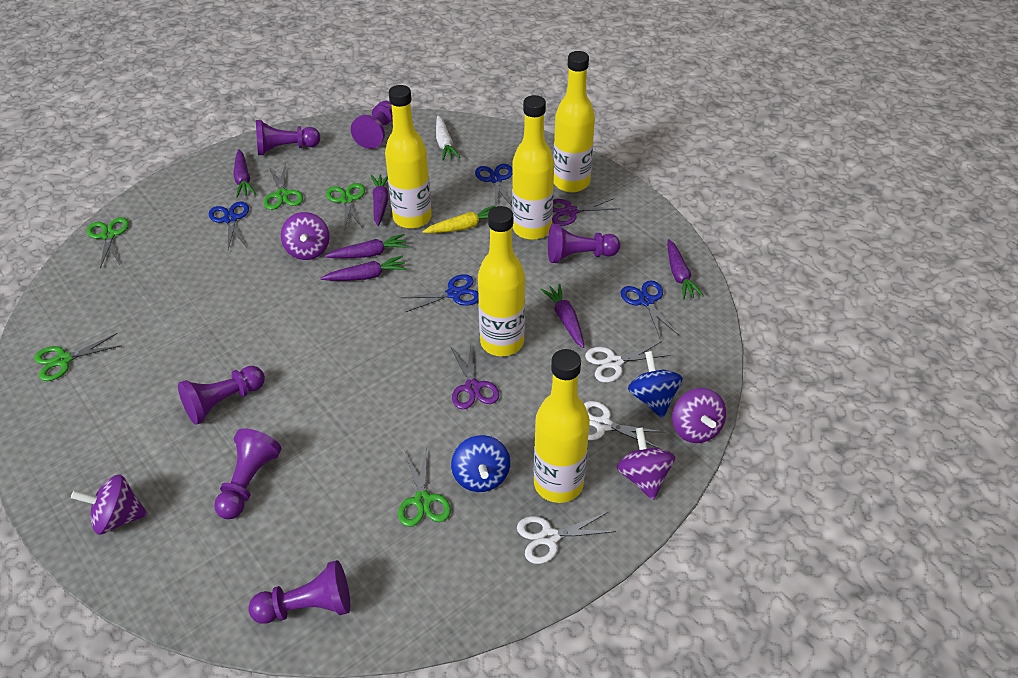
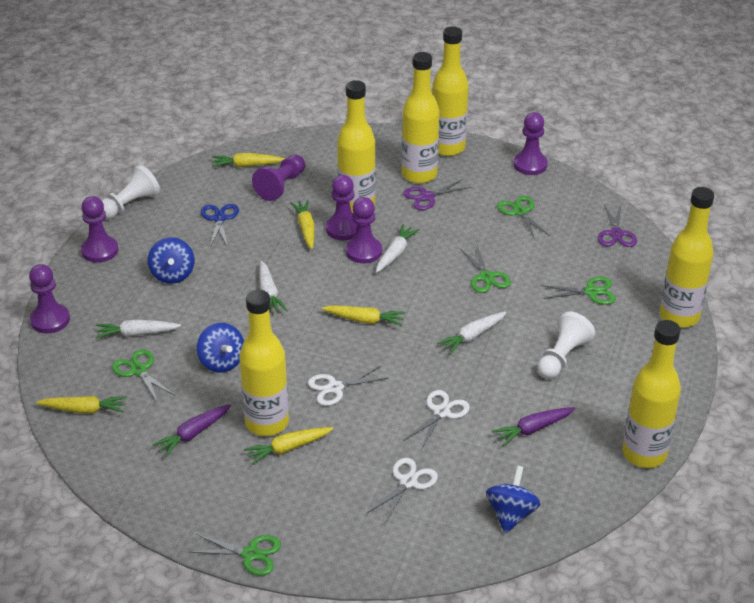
blue scissors: [209,201,249,249] [401,274,479,312] [475,164,512,207] [620,281,679,338] = 4 -> [201,204,239,247] = 1
blue spinning top: [451,435,510,492] [628,351,683,419] = 2 -> [148,237,194,284] [197,323,244,372] [486,466,541,533] = 3
purple carrot: [233,149,256,198] [321,256,407,281] [324,234,409,258] [371,174,388,226] [540,284,584,348] [668,239,704,299] = 6 -> [152,404,231,457] [492,407,575,446] = 2
purple spinning top: [71,475,148,535] [281,212,329,260] [616,427,675,500] [672,388,726,443] = 4 -> none = 0
white carrot: [436,116,461,161] = 1 -> [95,319,181,339] [259,261,288,313] [376,224,420,273] [437,312,507,354] = 4
white pawn: none = 0 -> [102,165,160,219] [537,311,595,379] = 2
yellow bottle: [385,85,432,229] [478,206,525,356] [512,95,554,240] [534,349,590,503] [553,51,595,192] = 5 -> [239,290,289,436] [337,80,376,213] [402,52,440,184] [432,27,469,156] [622,320,681,468] [660,187,714,328] = 6
yellow carrot: [423,205,495,233] = 1 -> [36,396,127,413] [212,153,285,167] [244,427,333,465] [290,200,315,249] [322,305,405,326] = 5

